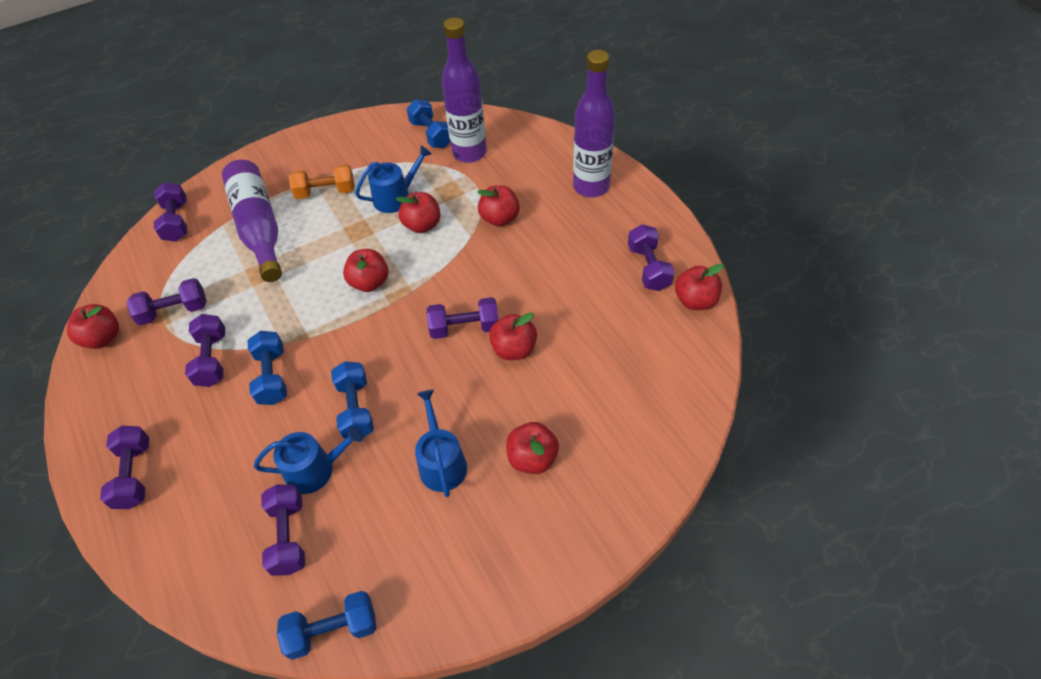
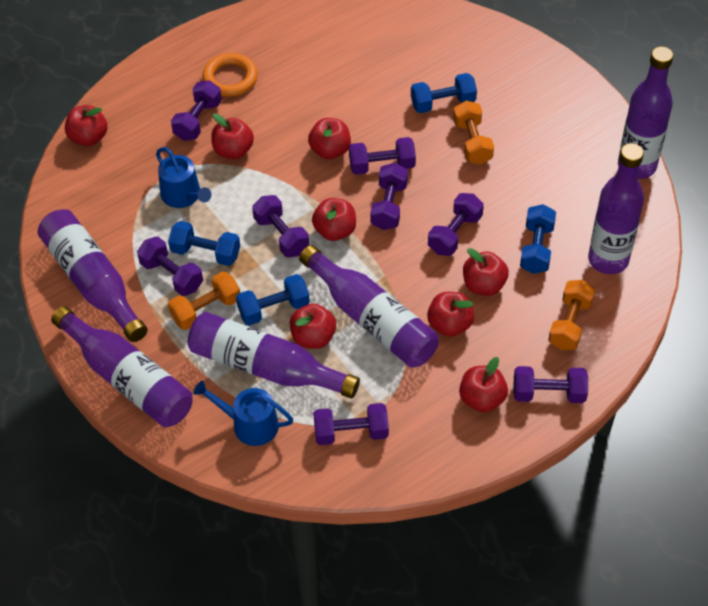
blue watering can: [254,426,364,494] [355,146,431,213] [415,390,467,497] = 3 -> [156,147,211,208] [193,380,293,446] = 2
orange dumbbell: [289,164,355,199] = 1 -> [168,271,240,330] [453,100,494,165] [548,280,595,350] = 3
orange ring: none = 0 -> [202,53,258,97] = 1
purple bottle: [222,160,282,282] [442,17,487,163] [573,50,616,197] = 3 -> [38,209,148,342] [51,306,192,427] [188,312,360,399] [299,245,439,368] [588,143,644,274] [618,46,673,179] = 6
purple dumbbell: [100,426,149,509] [127,278,207,326] [154,182,187,242] [185,314,225,387] [261,485,305,576] [427,297,499,339] [628,224,674,291] = 7 -> [137,237,203,296] [171,80,222,141] [252,195,309,257] [313,403,389,445] [349,137,416,175] [370,163,408,230] [428,193,484,256] [513,366,588,403] = 8
red apple: [67,304,119,349] [343,249,389,292] [396,192,441,233] [477,185,520,227] [489,312,537,360] [506,422,559,474] [675,263,724,310] = 7 -> [65,105,108,146] [211,113,254,159] [290,303,336,349] [308,118,351,159] [312,198,356,241] [427,292,474,337] [459,357,508,412] [463,248,509,296] = 8

